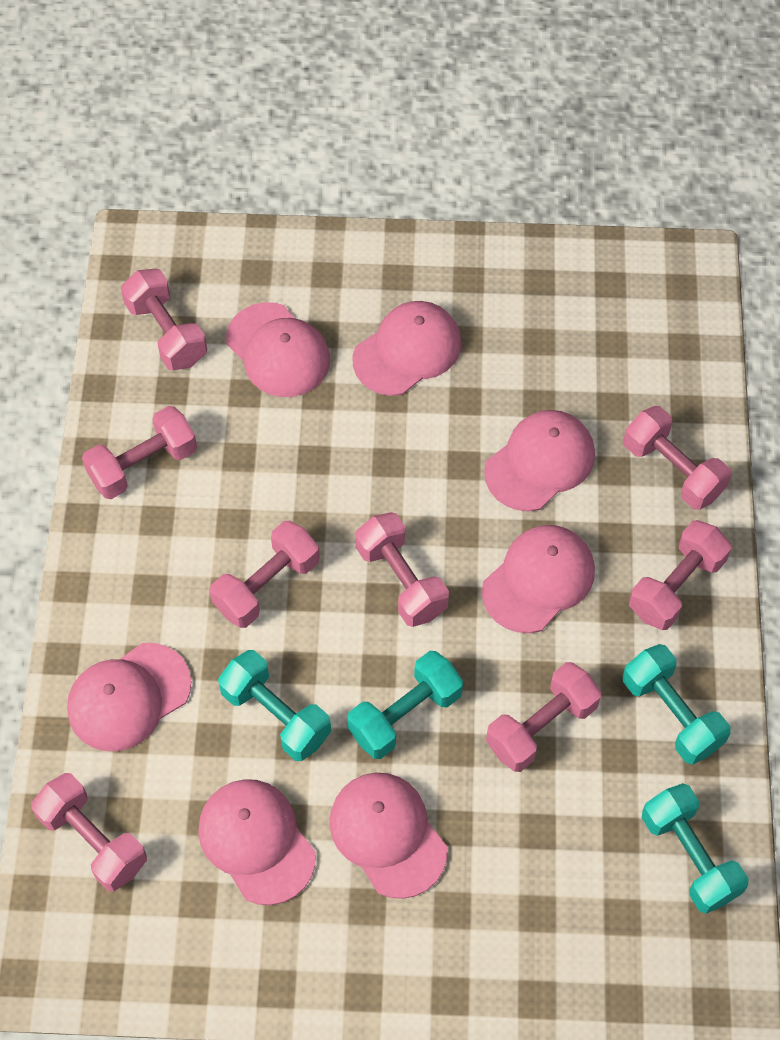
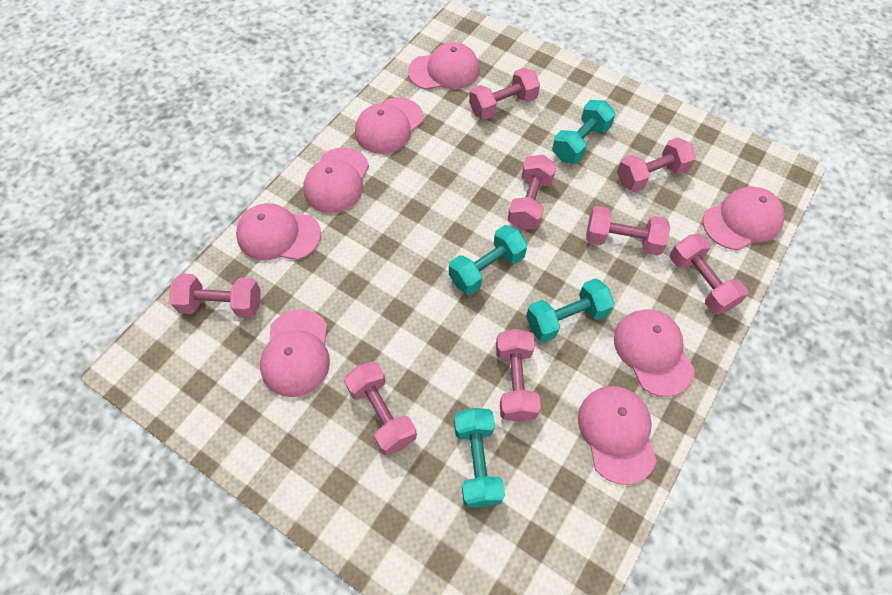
pink cap: [67,643,192,751] [198,779,316,905] [226,302,330,397] [329,773,447,899] [352,301,461,396] [482,525,595,633] [484,410,595,511] = 7 -> [236,203,321,260] [260,309,330,397] [303,147,369,213] [355,97,424,154] [408,42,480,90] [578,386,657,485] [614,309,695,397] [703,187,784,250] = 8

